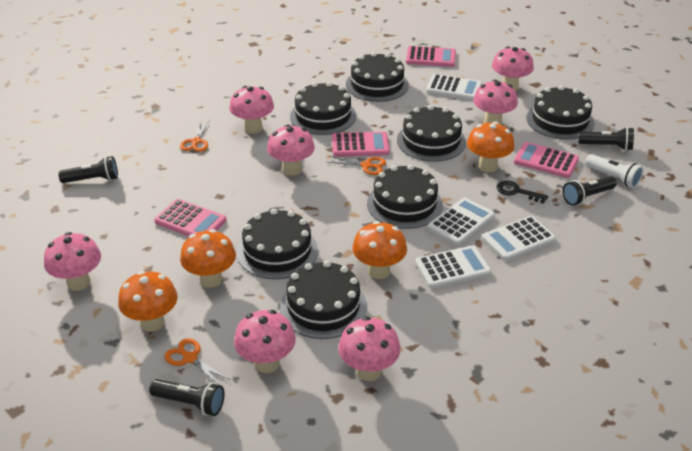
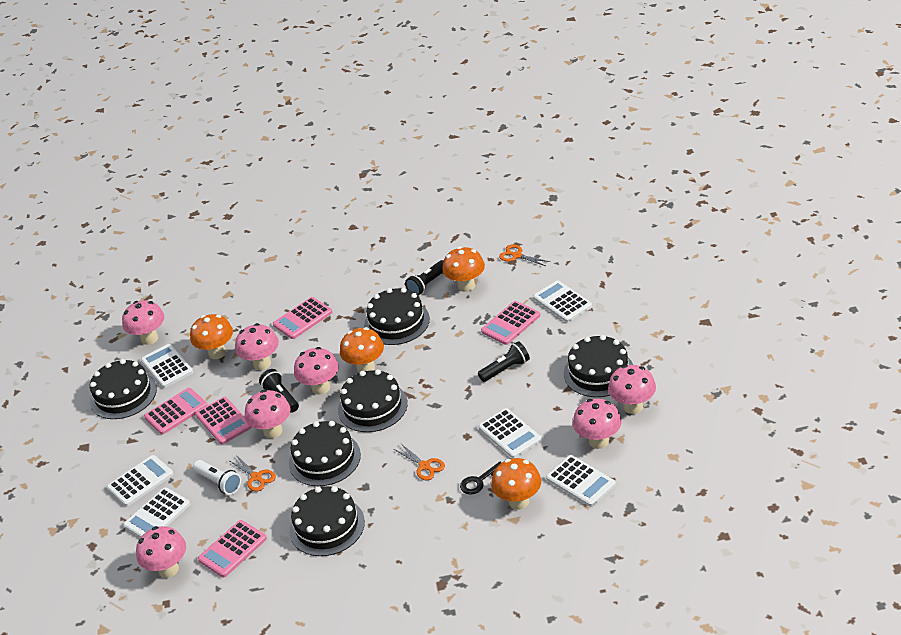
black cake: [237,209,318,279] [280,261,367,339] [290,82,356,135] [346,52,409,102] [367,165,443,229] [397,105,466,161] [527,85,594,139] = 7 -> [90,359,157,419] [289,421,361,486] [289,486,365,556] [338,369,408,432] [364,288,430,345] [564,335,633,397] = 6
black flashlight: [58,156,118,183] [149,379,224,416] [562,176,617,206] [578,127,634,151] = 4 -> [259,369,299,413] [405,260,444,296] [478,341,530,382] = 3
pink calculator: [154,199,227,236] [332,132,390,157] [406,46,456,67] [514,142,579,178] = 4 -> [144,388,207,434] [195,397,252,444] [198,520,267,577] [273,297,332,339] [481,301,540,345] = 5
white calculator: [415,245,491,289] [426,74,482,100] [428,198,495,245] [482,216,556,261] = 4 -> [107,455,173,506] [123,487,190,538] [141,344,193,388] [478,408,542,458] [533,280,592,322] [546,455,616,507] = 6

